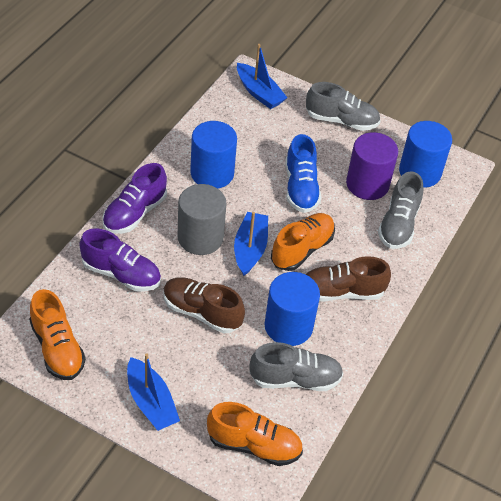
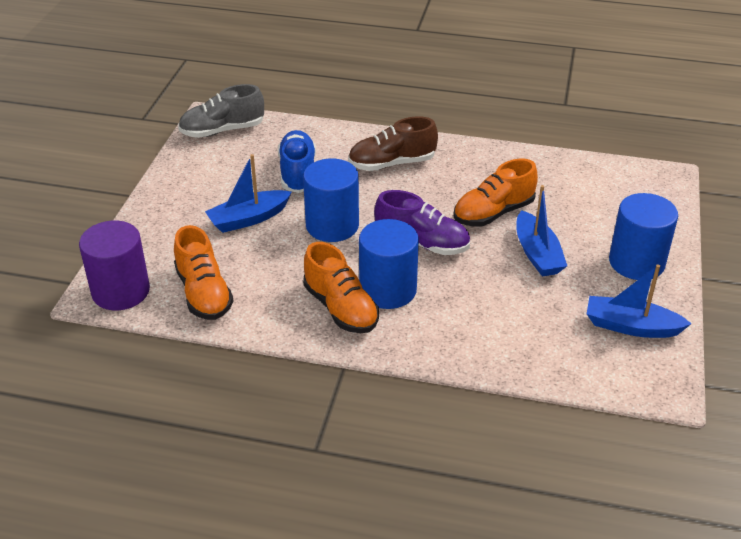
brown shoe: [163,277,245,333] [306,256,391,302] = 2 -> [348,116,438,171] = 1
grey cylinder: [178,184,227,255] = 1 -> none = 0
grey shoe: [250,342,344,391] [306,82,380,131] [378,171,423,249] = 3 -> [178,84,264,138] = 1
purple shoe: [79,228,161,292] [103,163,167,234] = 2 -> [374,190,470,255] = 1

